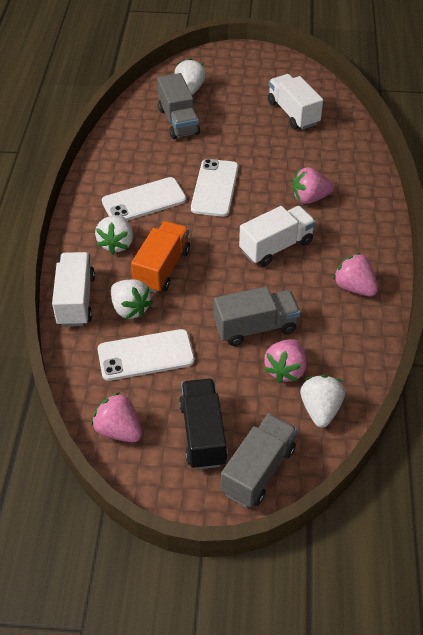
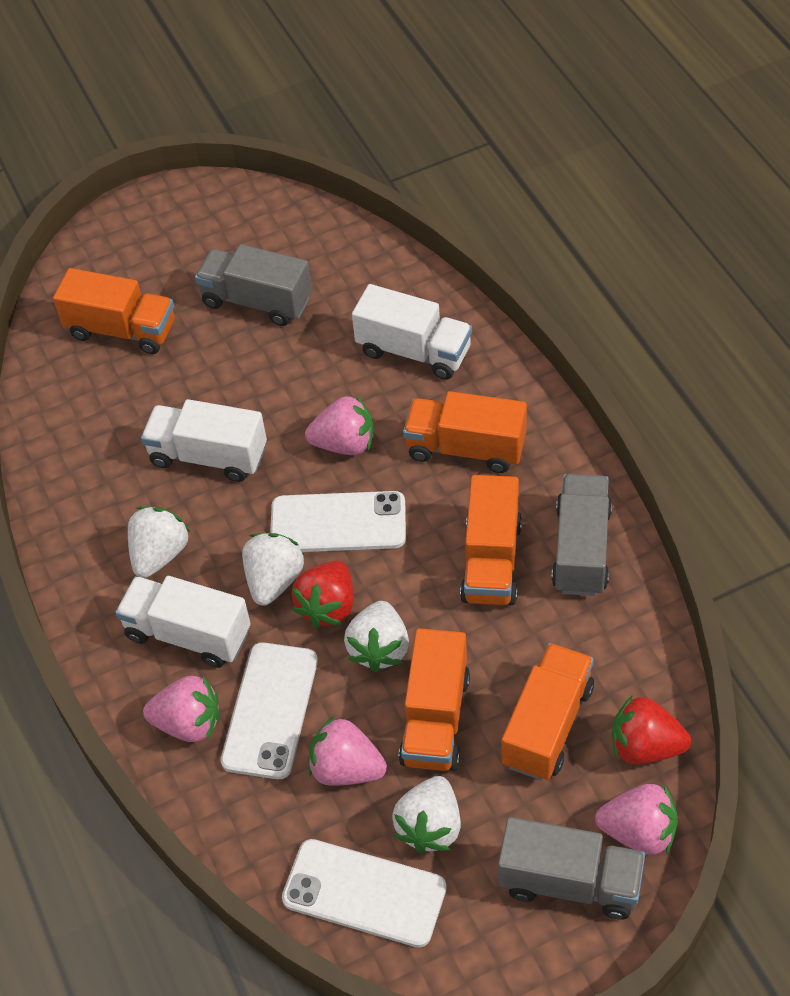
black truck: [179,379,228,470] = 1 -> none = 0
orange truck: [131,221,190,293] = 1 -> [53,268,175,354] [399,628,470,771] [403,391,527,473] [460,475,522,605] [502,643,594,781] = 5
red strawberry: none = 0 -> [292,561,354,628] [612,695,691,764] = 2

